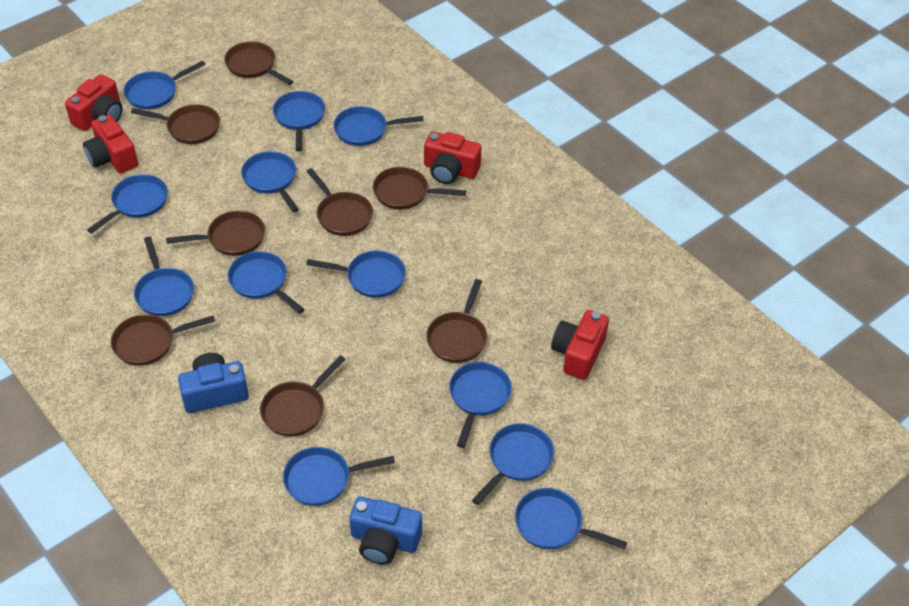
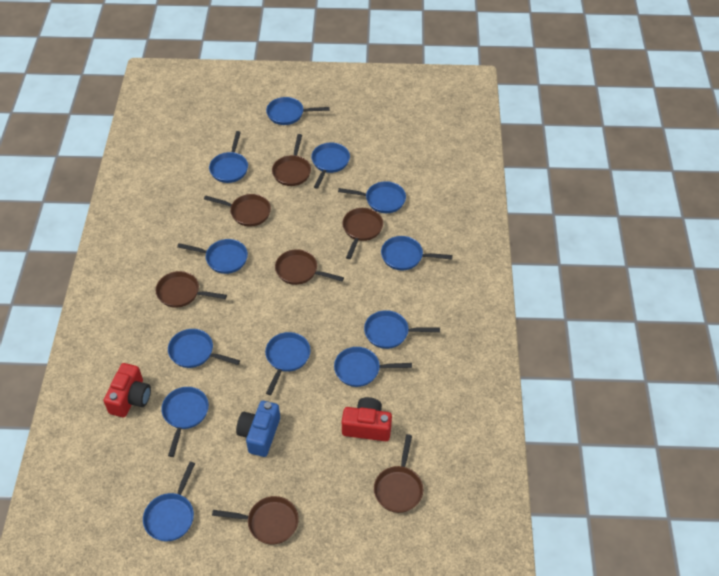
blue camera: [178,353,249,413] [349,496,422,565] = 2 -> [236,401,280,457] = 1
brown pan: [111,314,215,366] [131,104,220,144] [166,210,265,256] [224,41,293,85] [260,355,346,437] [306,168,373,236] [373,167,466,210] [426,279,487,363] = 8 -> [156,271,227,308] [204,194,271,227] [212,496,299,545] [272,134,311,186] [275,249,344,285] [342,208,383,259] [374,434,423,513] = 7
red camera: [65,74,123,131] [83,114,138,173] [424,131,482,184] [551,310,609,380] = 4 -> [104,363,151,417] [342,397,392,441] = 2

